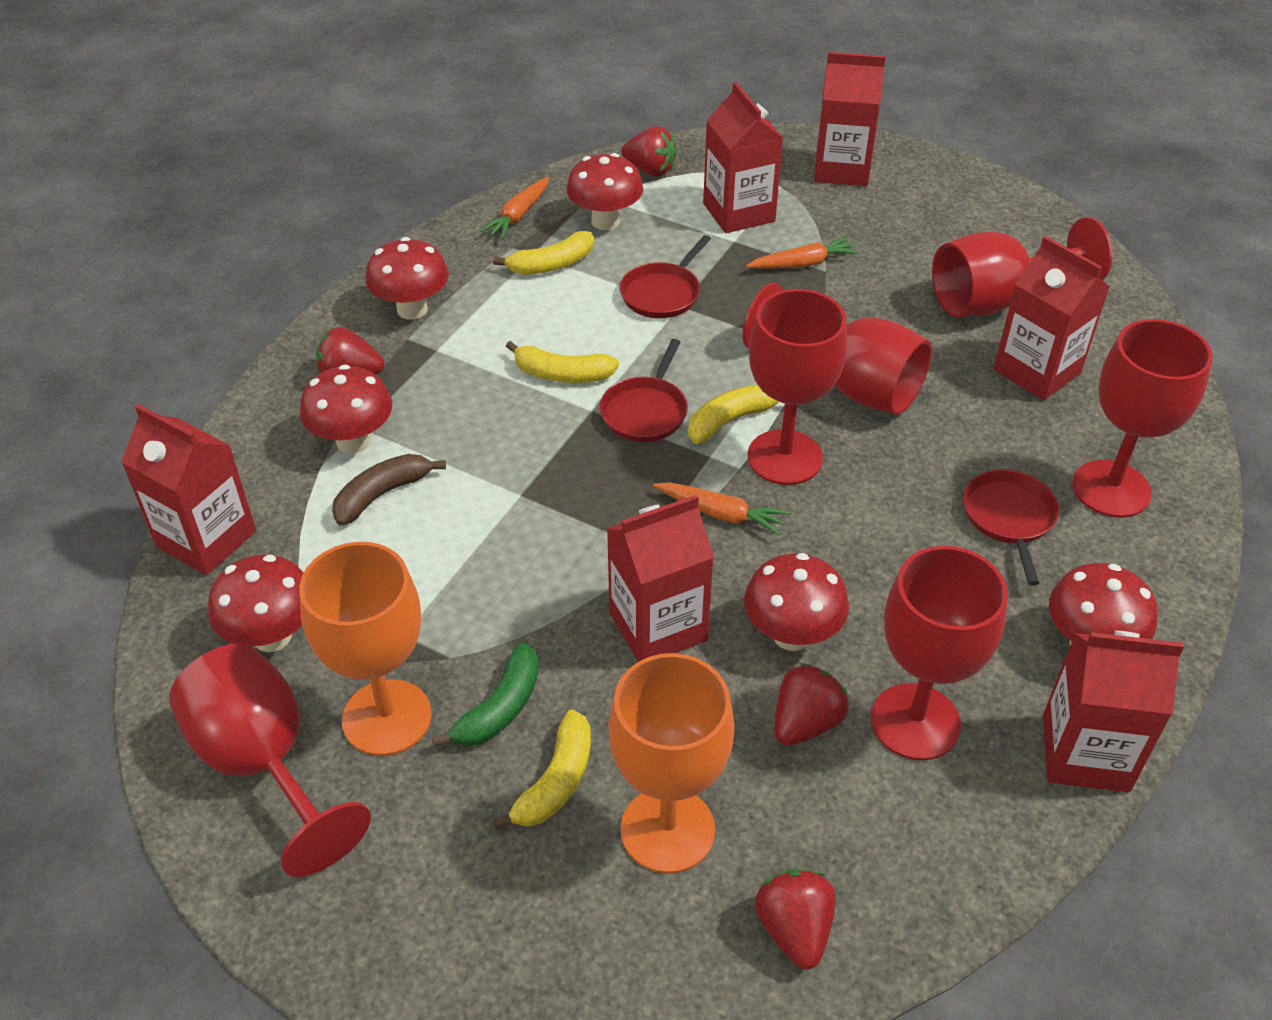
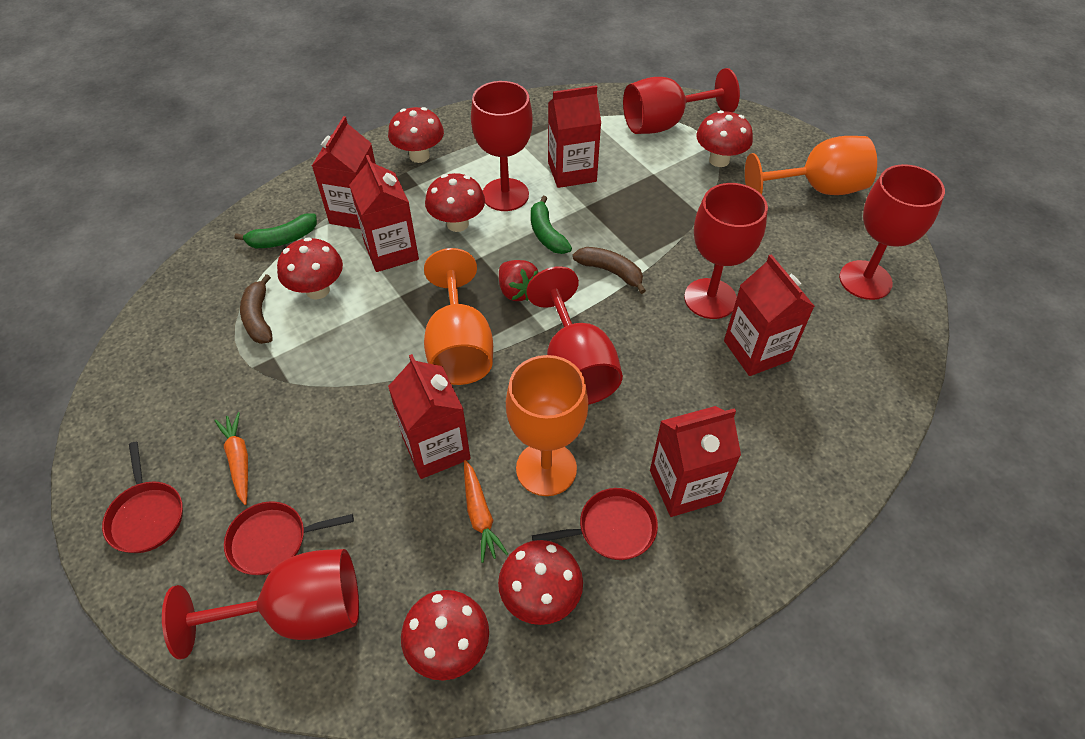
brown banana: [332,454,446,526] = 1 -> [240,274,273,344] [572,247,646,294] = 2
green banana: [432,642,539,747] = 1 -> [234,213,317,248] [531,196,572,254] = 2
orange carrot: [480,177,549,239] [653,482,789,535] [746,237,859,269] = 3 -> [214,412,248,505] [464,460,508,563] = 2
orange goblet: [299,542,432,756] [608,653,735,874] = 2 -> [424,248,493,385] [506,355,588,496] [745,136,877,195] = 3
red strawberry: [316,327,385,375] [621,126,677,177] [755,870,836,969] [774,663,849,746] = 4 -> [499,260,539,301] = 1
yellow banana: [492,709,591,830] [493,231,594,275] [506,341,619,383] [688,385,779,444] = 4 -> none = 0

